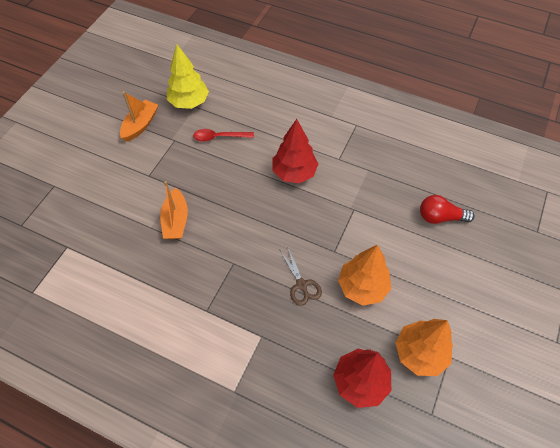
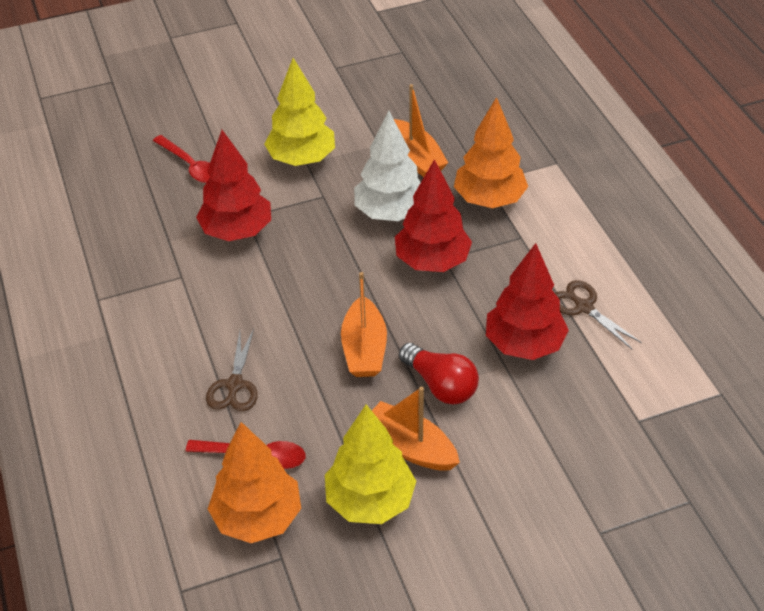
brown scissors: [280,248,322,306] = 1 -> [206,329,258,411] [555,280,642,349] = 2
orange boat: [120,91,158,142] [160,181,188,239] = 2 -> [341,272,387,377] [372,387,460,471] [394,84,448,177] = 3
red spoon: [193,129,254,142] = 1 -> [153,135,210,183] [186,440,306,469] = 2
red tree: [273,119,318,183] [333,349,391,408] = 2 -> [196,130,271,241] [395,159,472,272] [486,243,569,360] = 3
white tree: none = 0 -> [354,111,421,221] = 1
yellow tree: [167,44,209,109] = 1 -> [264,58,335,166] [325,404,416,524] = 2

